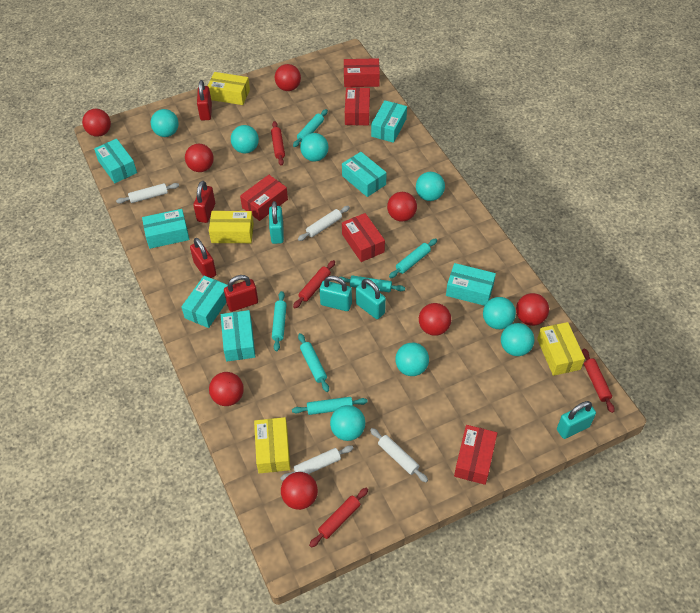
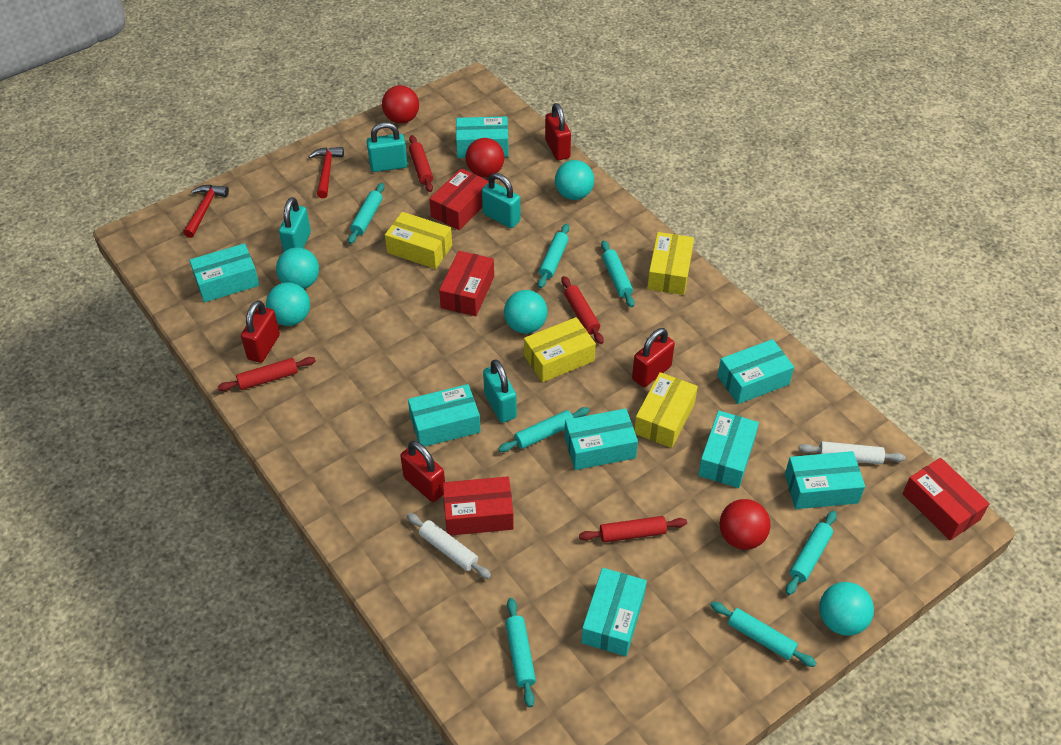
red ball: [82,109,111,137] [185,144,214,172] [209,372,244,406] [275,64,301,91] [281,472,318,510] [387,192,417,222] [419,303,451,336] [516,293,549,326] = 8 -> [382,85,419,124] [466,138,504,177] [719,499,771,550] = 3
red box: [240,175,288,221] [342,213,385,262] [344,58,380,87] [345,87,370,125] [454,425,497,485] = 5 -> [429,168,489,230] [439,251,494,316] [443,476,514,535] [902,458,990,540] = 4
red hammer: none = 0 -> [183,185,229,238] [308,147,344,198] = 2
turquoise ball: [151,109,179,137] [231,125,259,154] [300,133,329,162] [330,405,365,441] [395,343,429,376] [416,172,445,201] [483,297,516,329] [501,323,534,356] = 8 -> [266,282,310,326] [276,247,319,289] [504,290,548,333] [555,160,594,200] [819,582,874,636] = 5
turquoise box: [94,139,137,183] [142,209,189,249] [181,276,228,328] [221,310,255,361] [342,152,387,197] [371,100,407,143] [446,263,496,306] = 7 -> [189,243,259,302] [408,384,481,447] [456,116,509,158] [564,408,638,470] [581,568,647,656] [698,410,759,488] [717,339,794,404] [785,451,865,509] = 8
turquoise rolling pin: [272,291,287,351] [292,397,368,415] [293,109,328,147] [298,333,329,392] [340,276,405,292] [389,238,437,278] = 6 -> [348,183,384,244] [498,407,590,452] [505,598,536,707] [538,224,569,288] [601,240,635,308] [710,602,816,667] [786,511,837,595] = 7
white rolling pin: [116,183,179,204] [280,445,354,481] [298,206,350,241] [370,428,428,482] = 4 -> [407,513,491,579] [799,441,905,464] = 2

